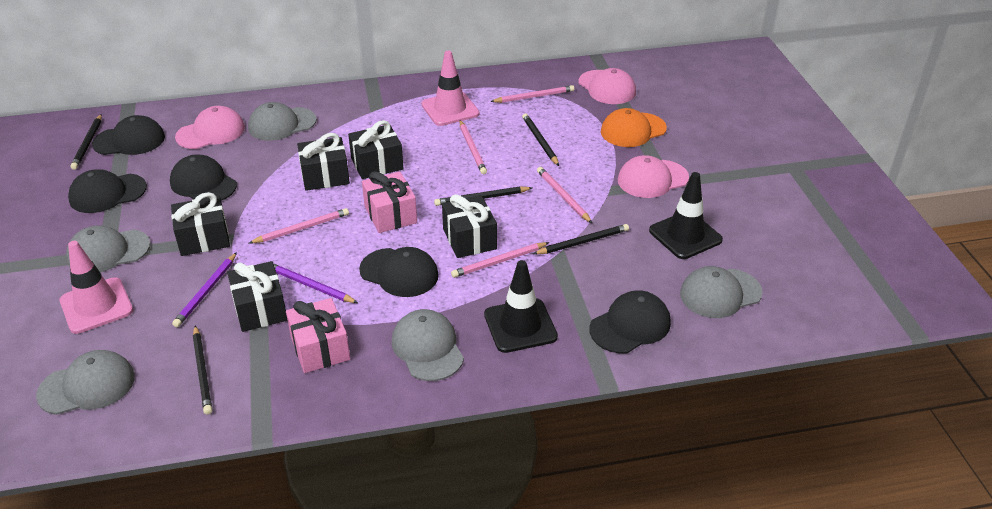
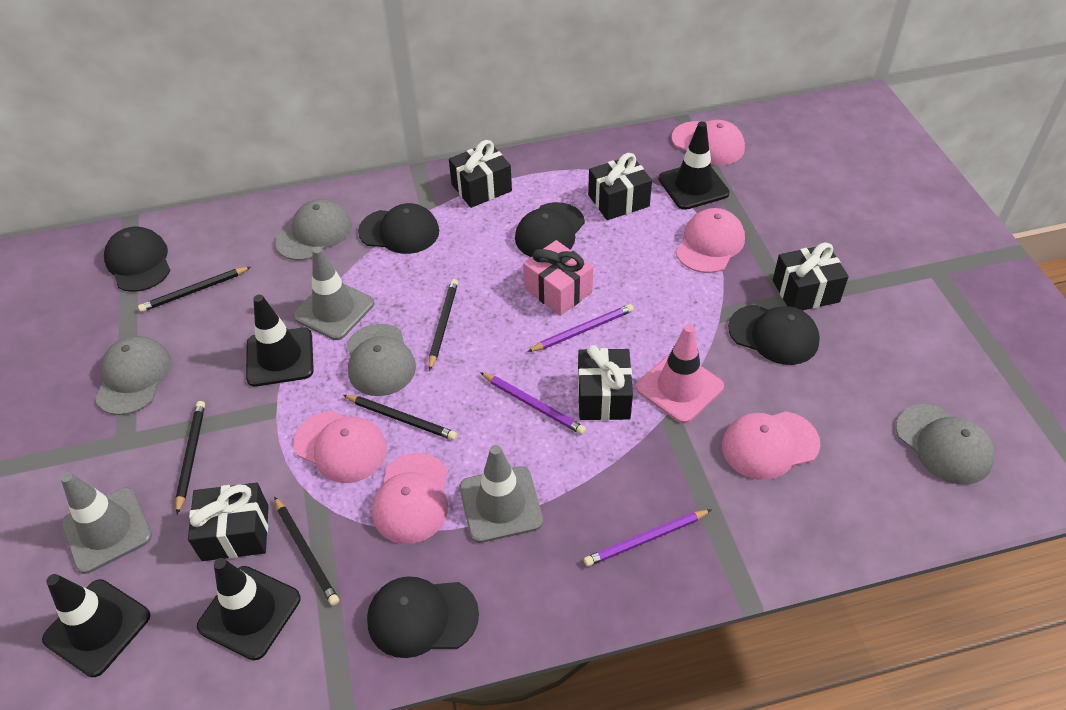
black traffic cone: [484,260,558,353] [649,172,723,259] = 2 -> [42,574,150,677] [197,558,301,660] [246,294,314,387] [659,122,730,210] = 4
grey cap: [36,350,135,415] [66,225,150,272] [248,102,317,141] [391,309,464,381] [680,266,763,318] = 5 -> [95,336,171,415] [275,199,352,260] [347,324,416,396] [896,404,995,485] = 4
grey traffic cone: none = 0 -> [61,472,152,574] [293,246,374,340] [460,445,543,543] = 3
orange cap: [601,108,667,147] = 1 -> none = 0
pink cap: [175,106,245,149] [578,68,636,104] [618,155,689,198] = 3 -> [294,411,387,483] [372,453,448,544] [671,120,745,165] [676,208,745,273] [722,411,820,480] = 5
pink gift: [286,298,350,373] [362,171,417,233] = 2 -> [523,240,593,316] = 1
pink pencil: [249,208,349,243] [451,242,550,278] [460,120,487,174] [490,85,574,103] [537,167,592,223] = 5 -> none = 0
pink traffic cone: [60,241,133,334] [421,51,480,126] = 2 -> [636,324,724,424] = 1
purple pencil: [172,252,237,327] [274,264,358,303] = 2 -> [480,372,586,435] [527,304,634,352] [584,509,712,567] = 3

